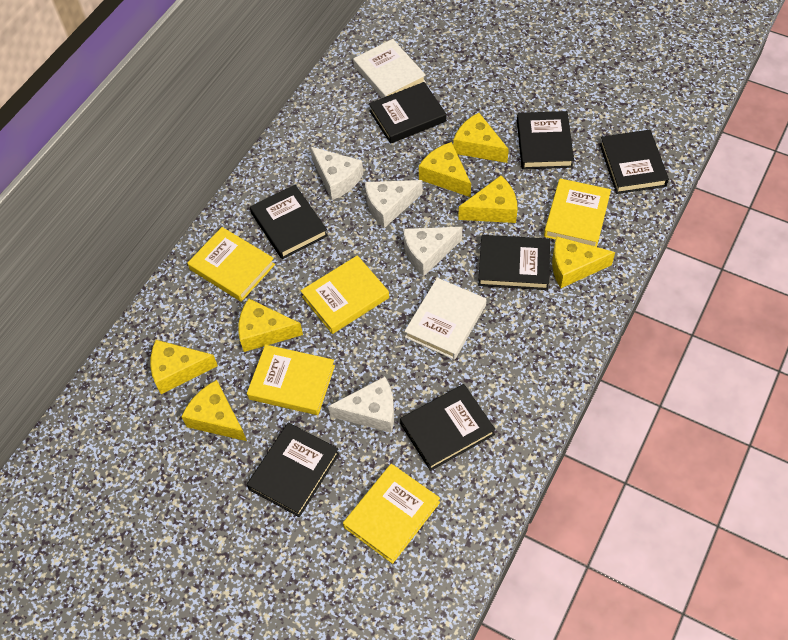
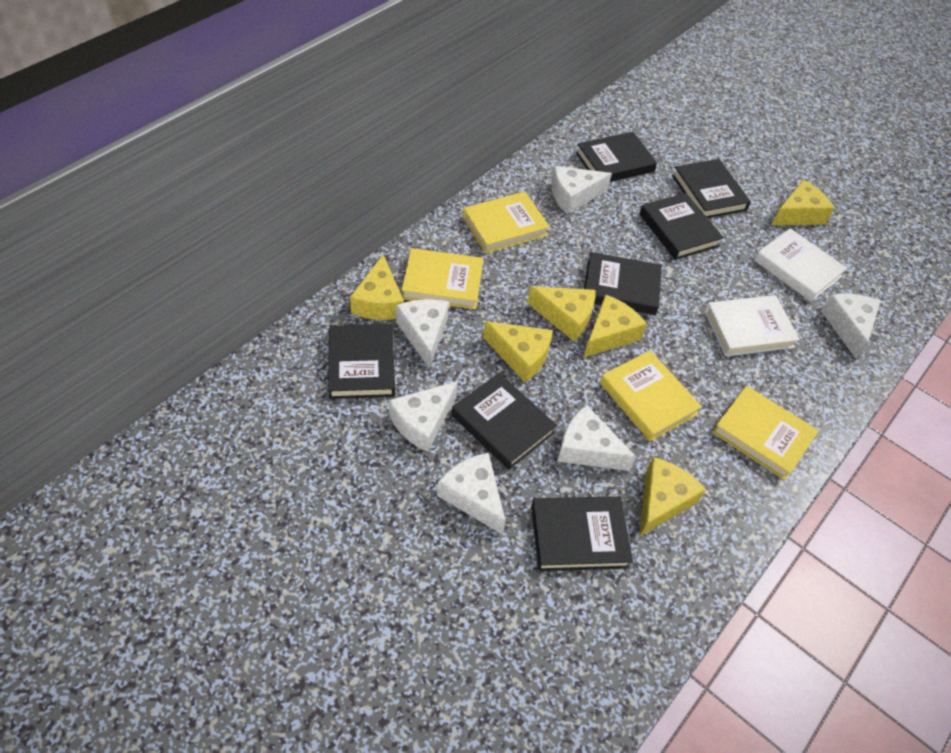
white cheese: [310,147,363,200] [328,376,394,433] [365,180,423,228] [403,227,462,277] = 4 -> [389,381,458,452] [396,299,449,369] [437,453,506,535] [551,166,612,214] [557,405,636,471] [821,294,881,359] = 6
yellow book: [188,227,275,302] [247,345,335,415] [301,255,389,334] [343,464,440,564] [544,178,611,247] = 5 -> [401,248,483,309] [463,192,550,253] [600,350,702,441] [712,386,819,480] = 4
yellow cheese: [150,340,218,394] [181,380,247,441] [238,298,303,352] [419,142,471,197] [453,113,509,163] [458,175,518,223] [552,237,615,288] = 7 -> [350,254,404,320] [483,321,553,382] [527,286,595,341] [583,294,647,358] [639,457,706,537] [771,179,834,225] = 6

